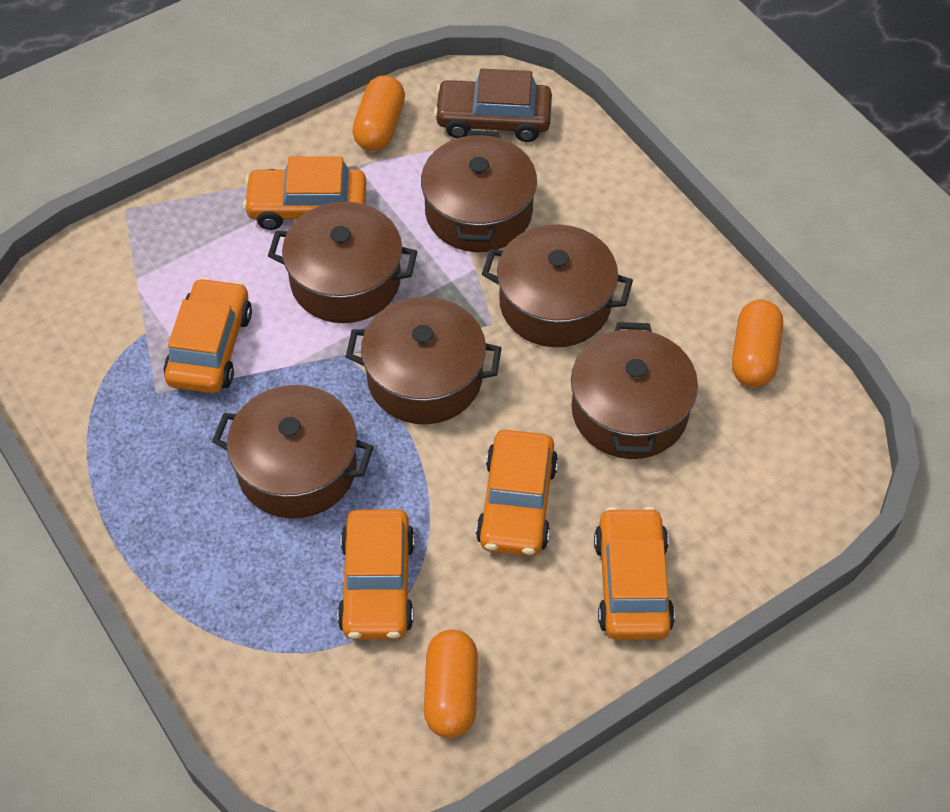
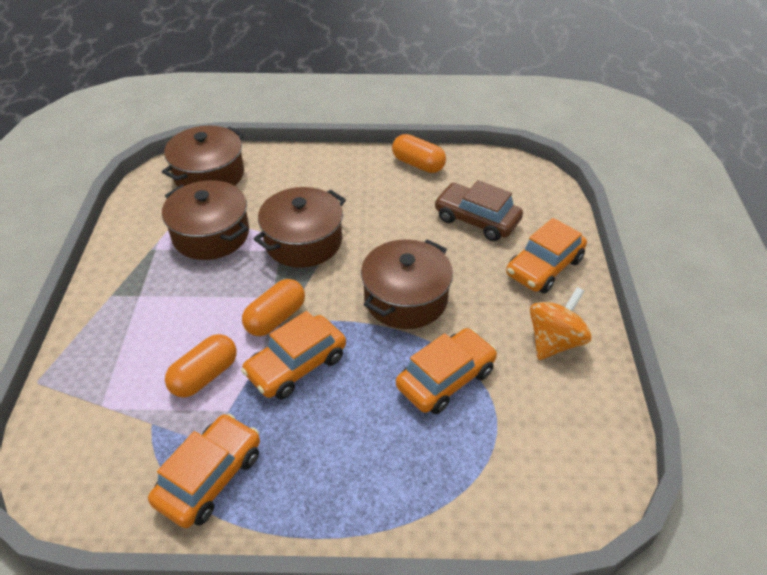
brown pot: [212,385,374,519] [268,202,418,323] [346,297,502,424] [421,130,537,252] [482,224,633,347] [571,322,698,459] = 6 -> [162,126,244,187] [162,180,249,260] [253,187,346,268] [361,239,453,329] = 4
orange car: [163,277,252,393] [243,156,366,230] [337,509,415,640] [476,430,558,556] [594,507,675,640] = 5 -> [148,414,260,528] [241,311,346,400] [396,328,497,414] [506,218,587,293] = 4
orange spinning top: none = 0 -> [530,287,591,360] = 1

